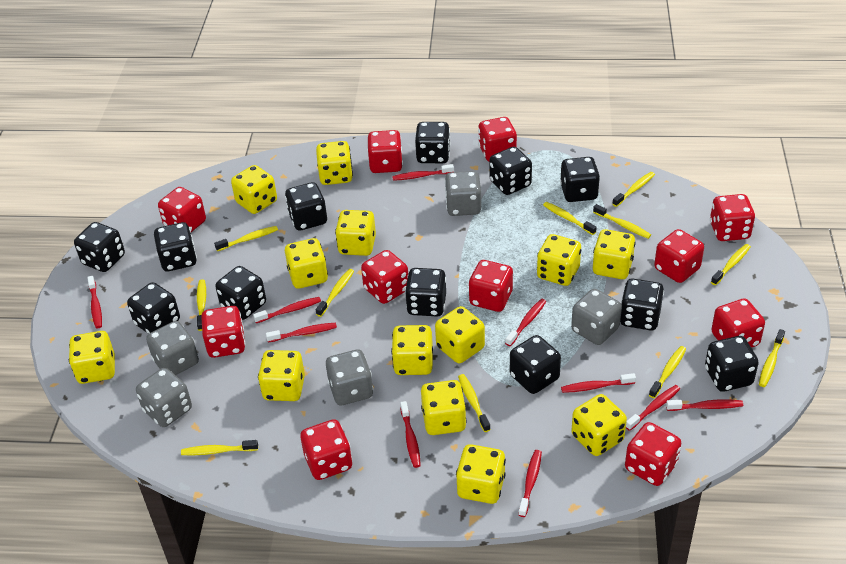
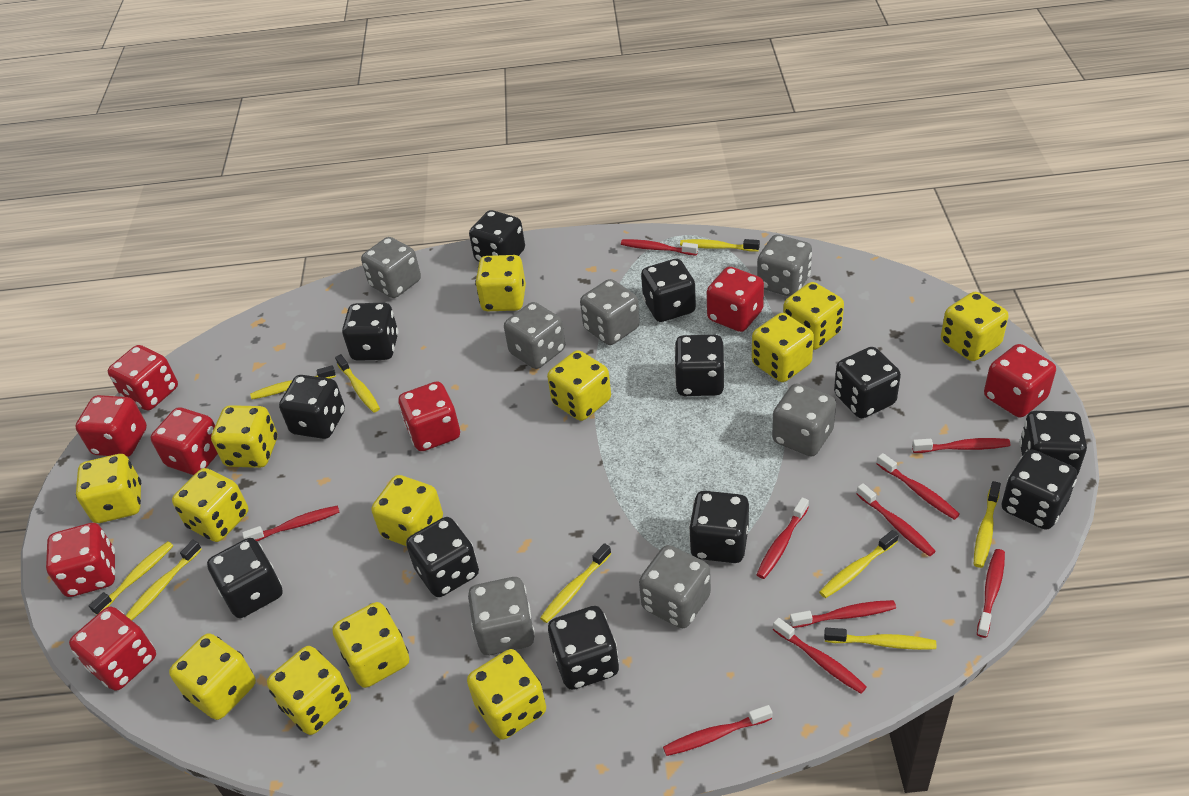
grey dice: [136,368,192,427] [146,321,199,375] [326,349,373,406] [445,171,481,216] [571,289,622,345] = 5 -> [361,237,421,298] [468,577,535,655] [504,302,565,369] [580,279,640,345] [639,545,711,628] [757,235,812,297] [772,383,836,457] = 7
red dice: [158,187,206,232] [201,306,245,358] [300,419,352,480] [361,250,408,304] [367,130,403,173] [469,260,513,312] [478,117,517,161] [625,422,681,486] [654,229,704,283] [710,194,755,241] [711,298,765,348] = 11 -> [46,523,115,597] [69,607,156,691] [75,395,147,457] [108,345,178,410] [151,407,218,475] [398,381,460,451] [707,267,764,332] [984,344,1056,417] = 8
yellow toothbrush: [181,440,258,455] [197,279,206,331] [214,226,278,251] [316,269,354,317] [458,374,491,432] [543,202,597,235] [593,204,651,239] [612,172,655,207] [649,346,686,398] [711,244,751,285] [759,329,785,387] = 11 -> [89,541,173,615] [125,540,202,620] [250,365,336,399] [335,354,380,413] [540,543,611,623] [680,239,760,252] [819,530,899,598] [824,628,936,650] [974,481,1001,568] = 9

